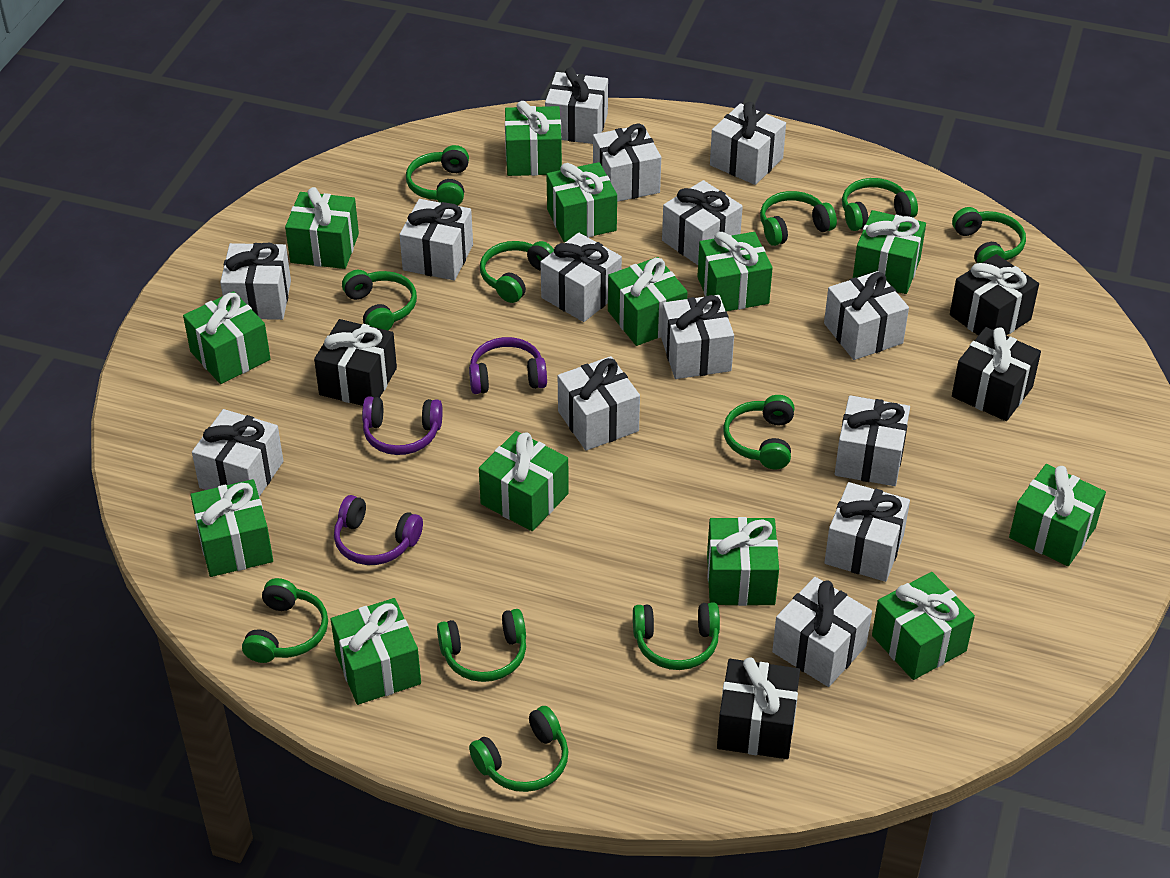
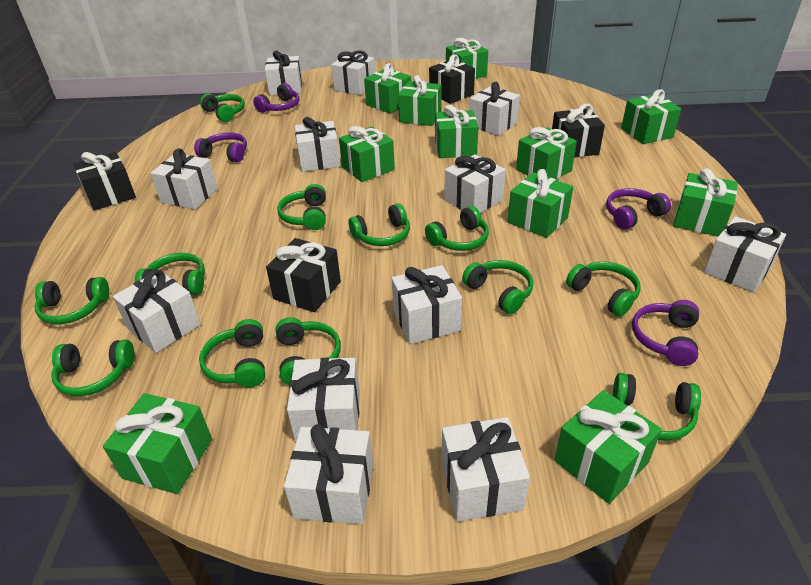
green gift: [183,291,271,384] [190,479,273,577] [285,187,359,269] [331,598,421,705] [479,431,569,531] [505,101,562,176] [546,162,617,242] [608,257,688,346] [697,232,773,311] [707,517,779,606] [853,210,926,294] [872,572,975,680] [1009,464,1106,566] = 13 -> [103,393,212,494] [339,126,395,182] [364,63,411,114] [398,75,442,126] [435,105,478,158] [446,38,488,79] [508,169,573,238] [516,127,577,179] [555,390,662,504] [621,89,681,144] [673,168,738,236] = 11
green headphones: [242,578,328,663] [342,270,417,330] [406,145,469,206] [437,609,526,682] [469,706,569,792] [480,241,554,303] [633,602,720,670] [723,395,794,469] [760,191,837,246] [842,178,918,231] [952,207,1026,263] = 11 -> [35,277,109,324] [51,340,134,396] [135,253,205,295] [199,319,265,387] [200,94,245,122] [276,317,341,385] [277,184,326,230] [349,203,410,246] [425,206,489,251] [462,260,533,314] [566,262,641,317] [613,373,701,441] = 12
purple headphones: [334,495,423,565] [362,396,443,455] [469,337,547,394] = 3 -> [194,132,247,162] [253,83,300,113] [606,188,671,230] [632,300,699,366] = 4
white gift: [192,409,283,497] [220,243,291,320] [400,199,473,280] [540,233,622,322] [545,67,608,144] [558,356,640,451] [593,123,661,202] [661,295,734,379] [662,180,743,265] [710,102,786,185] [772,577,872,687] [824,271,909,360] [824,482,910,582] [835,395,910,486] = 14 -> [113,270,201,353] [151,148,218,209] [265,51,303,95] [284,424,373,524] [287,358,360,443] [295,117,340,172] [331,50,375,95] [392,265,462,344] [442,417,530,522] [444,154,506,213] [470,82,520,136] [704,216,786,292] = 12

